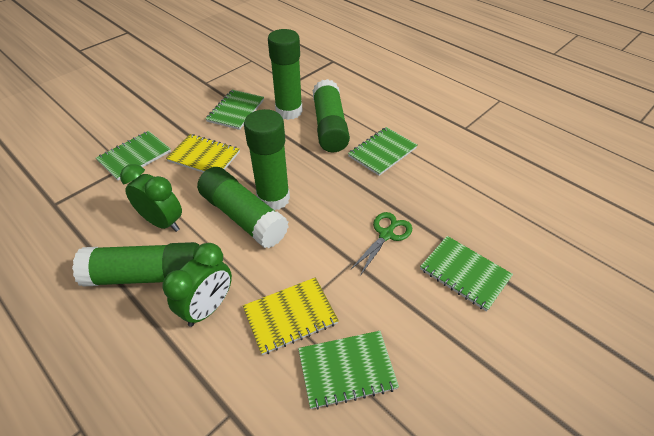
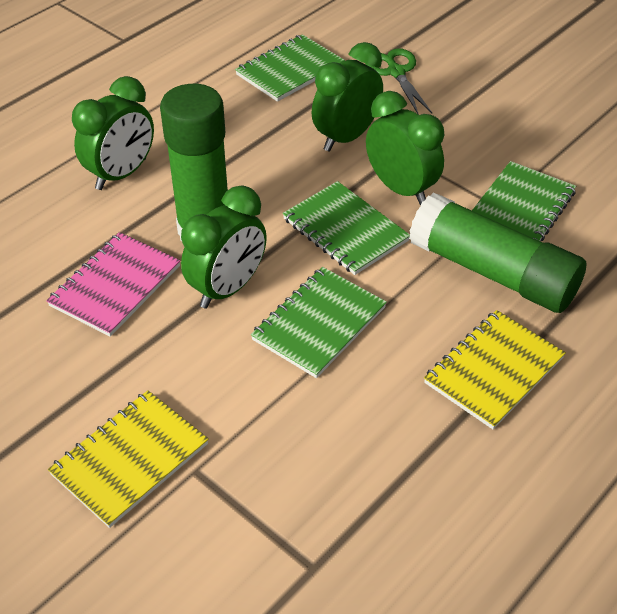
green clock: [120,164,182,232] [162,243,232,327] = 2 -> [72,76,154,190] [181,185,267,308] [312,42,383,152] [366,91,444,205] = 4
green glue stick: [72,242,200,287] [197,167,289,248] [244,109,290,210] [268,29,303,120] [312,79,350,153] = 5 -> [160,84,228,241] [409,193,587,313] = 2
green notebook: [96,131,171,180] [206,90,264,130] [298,331,399,410] [348,127,417,176] [420,236,513,312] = 5 -> [235,34,345,102] [251,267,387,378] [283,181,410,275] [472,161,576,241] = 4
pink notebook: none = 0 -> [46,232,180,337] = 1

